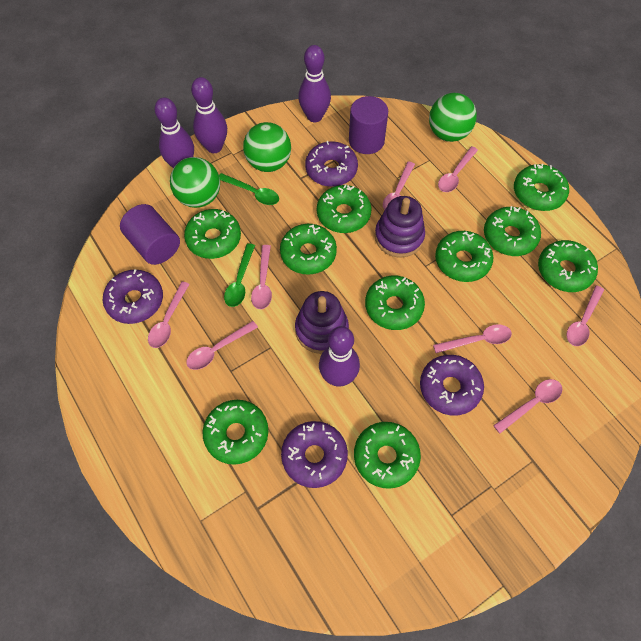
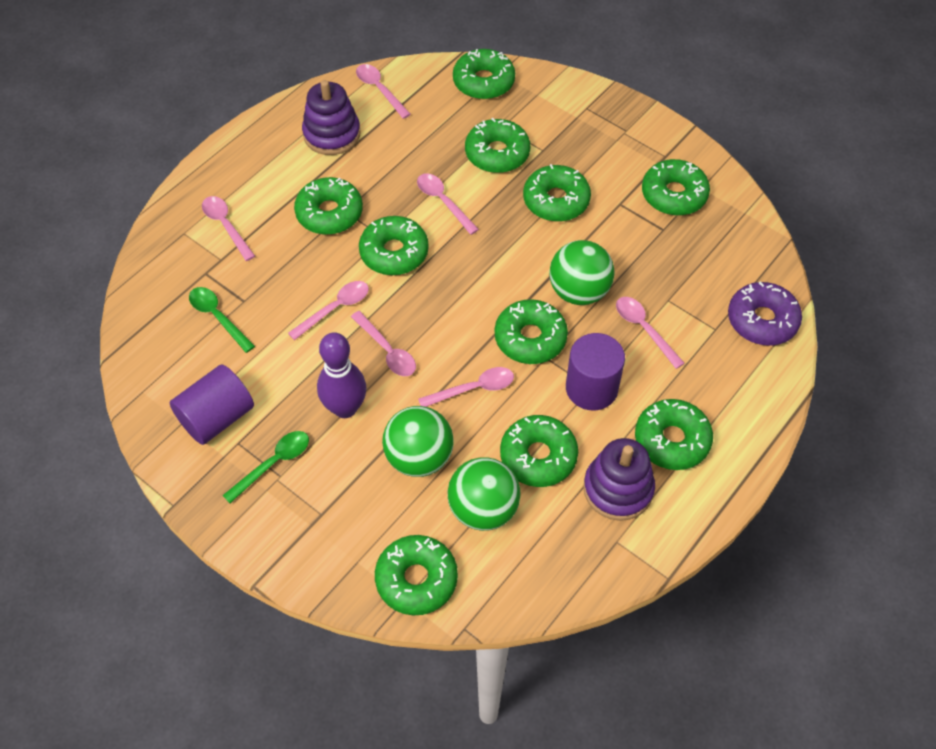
pink spoon: [148,282,190,348] [186,321,258,370] [251,245,272,309] [383,161,415,210] [433,324,512,353] [438,146,478,192] [493,379,562,433] [567,285,604,346] = 8 -> [202,196,255,261] [288,281,369,340] [351,311,416,376] [356,64,411,119] [417,173,479,235] [418,367,514,407] [616,297,685,369] = 7
purple bowling pin: [155,97,194,168] [191,77,227,153] [298,45,331,122] [319,326,360,387] = 4 -> [317,332,366,418] = 1
purple donut: [103,269,163,324] [281,421,348,488] [305,141,358,187] [420,355,484,415] = 4 -> [728,281,802,346] = 1

